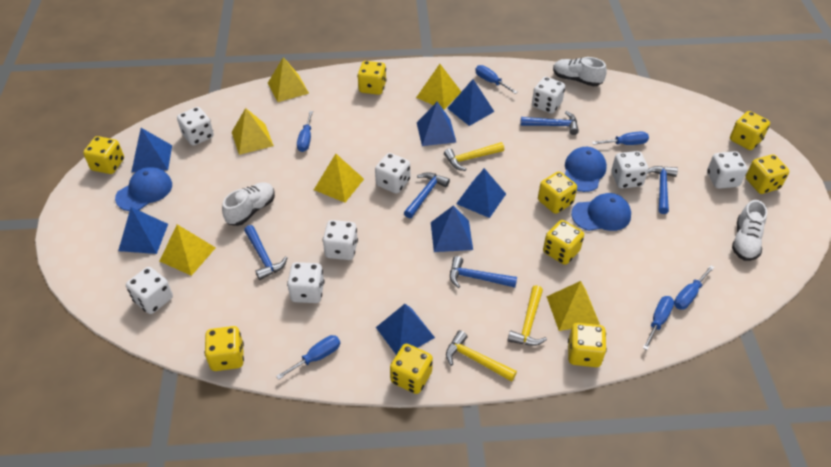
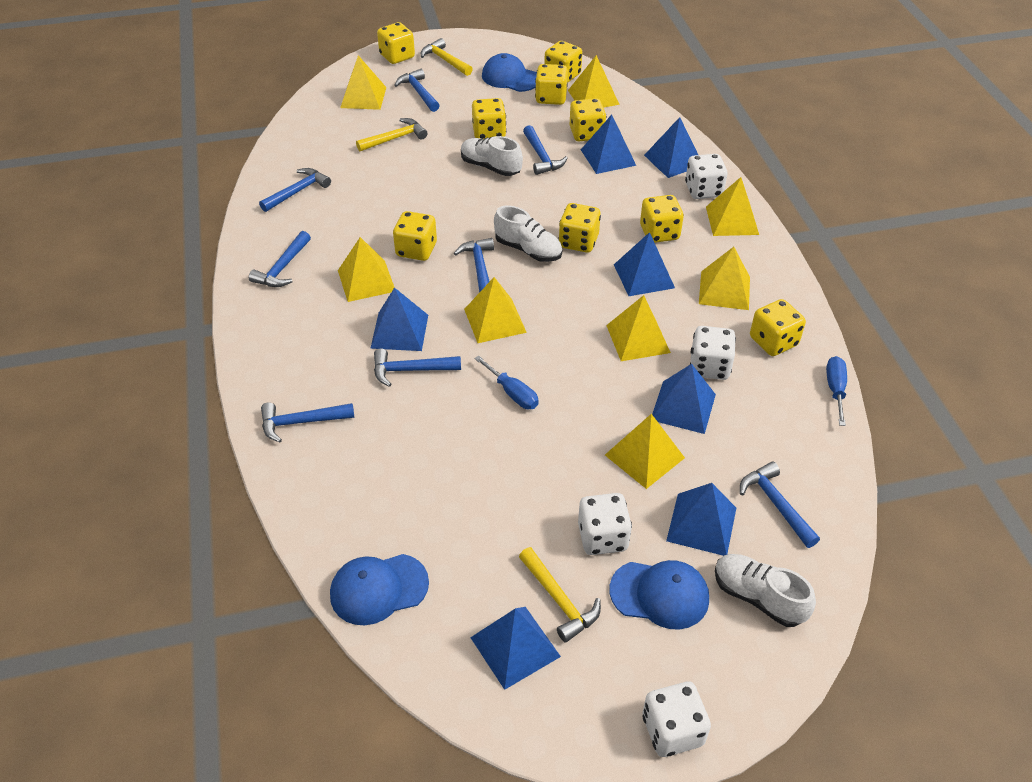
blue hammer: [244,225,287,280] [404,172,450,218] [450,256,517,288] [520,111,579,135] [647,166,678,214] = 5 -> [249,231,311,287] [259,168,331,212] [261,403,354,442] [374,349,461,387] [394,69,440,112] [454,238,494,293] [523,125,568,175] [740,462,820,548] = 8
blue screwdriver: [276,335,340,380] [297,111,313,152] [475,65,518,94] [592,132,649,145] [643,296,674,350] [674,265,715,310] = 6 -> [474,355,539,409] [826,356,847,426] = 2
white dice: [126,267,173,314] [177,107,214,146] [287,262,324,303] [322,220,358,260] [375,153,410,194] [532,77,565,114] [612,151,648,188] [707,151,747,189] = 8 -> [578,493,632,555] [642,682,711,757] [685,154,727,199] [690,326,736,380] = 4
yellow pyramid: [160,224,216,276] [232,108,274,155] [268,57,309,102] [314,154,364,203] [416,64,461,110] [546,281,600,331] = 6 -> [338,237,394,302] [340,55,387,110] [464,277,527,343] [568,55,620,108] [605,414,685,489] [606,295,671,361] [699,247,750,310] [706,177,759,236] = 8

